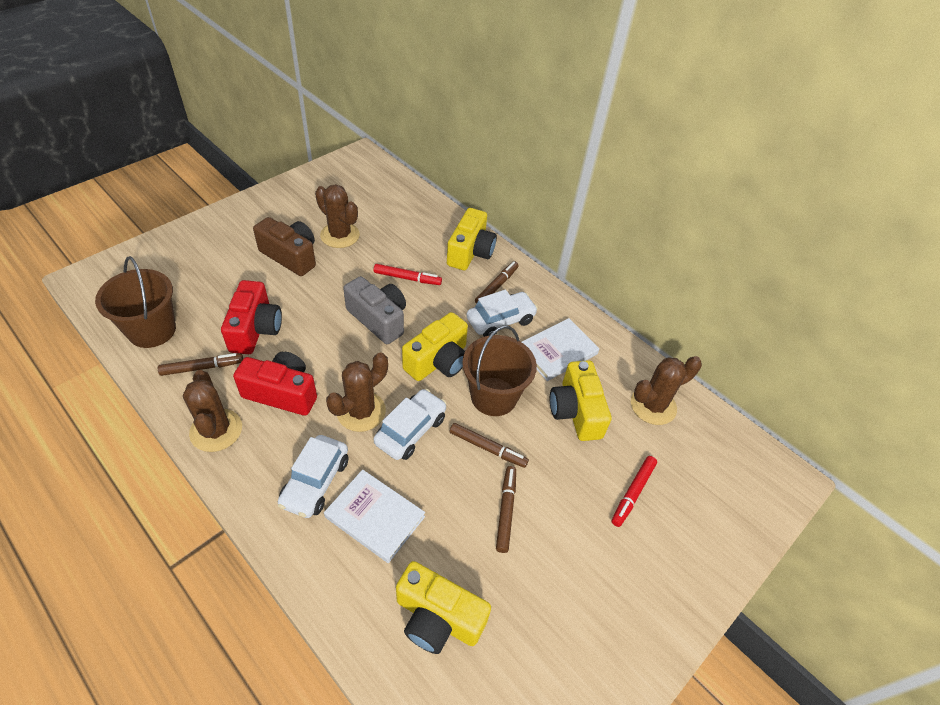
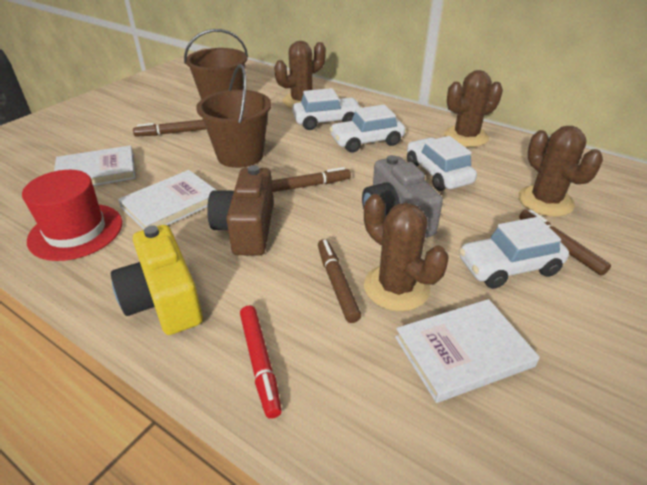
red camera: [221,280,282,354] [233,351,317,416] = 2 -> none = 0
red hat: none = 0 -> [22,170,122,261] = 1
red marker: [374,264,442,285] [612,456,657,527] = 2 -> [240,306,282,419] = 1
white book: [324,470,425,563] [522,318,599,381] = 2 -> [54,145,136,186] [118,170,216,230] [395,299,540,403] = 3
white car: [278,435,348,518] [374,389,447,460] [466,290,538,337] = 3 -> [292,88,362,130] [329,104,405,153] [407,136,477,191] [459,217,569,289] = 4
yellow camera: [396,561,491,654] [402,312,468,381] [447,208,497,270] [550,360,611,441] = 4 -> [111,225,203,335] = 1

